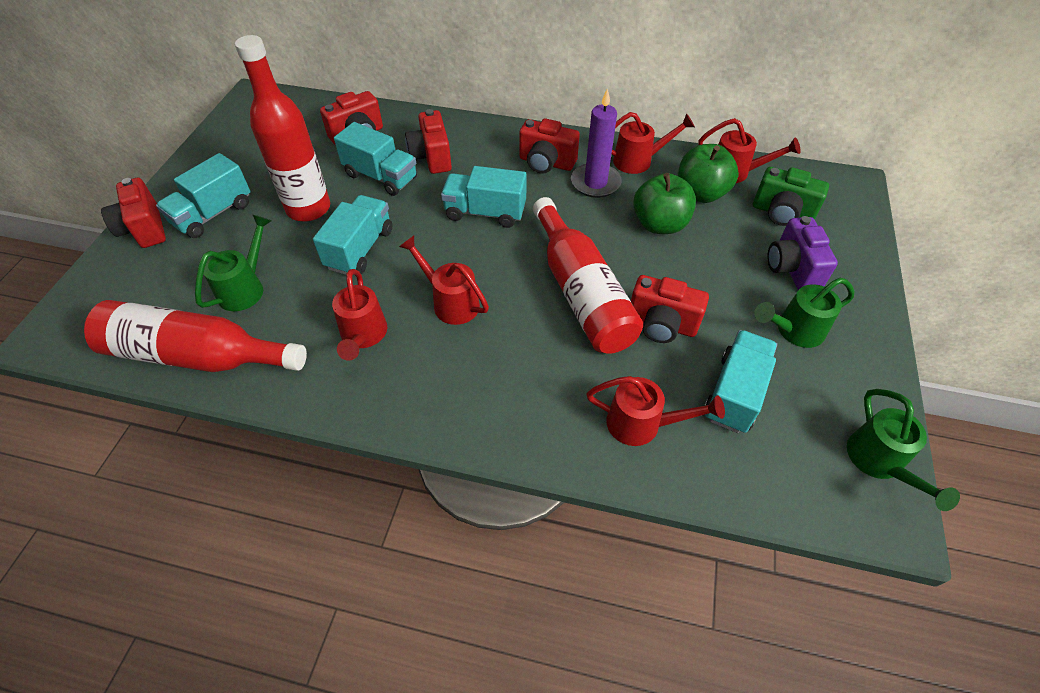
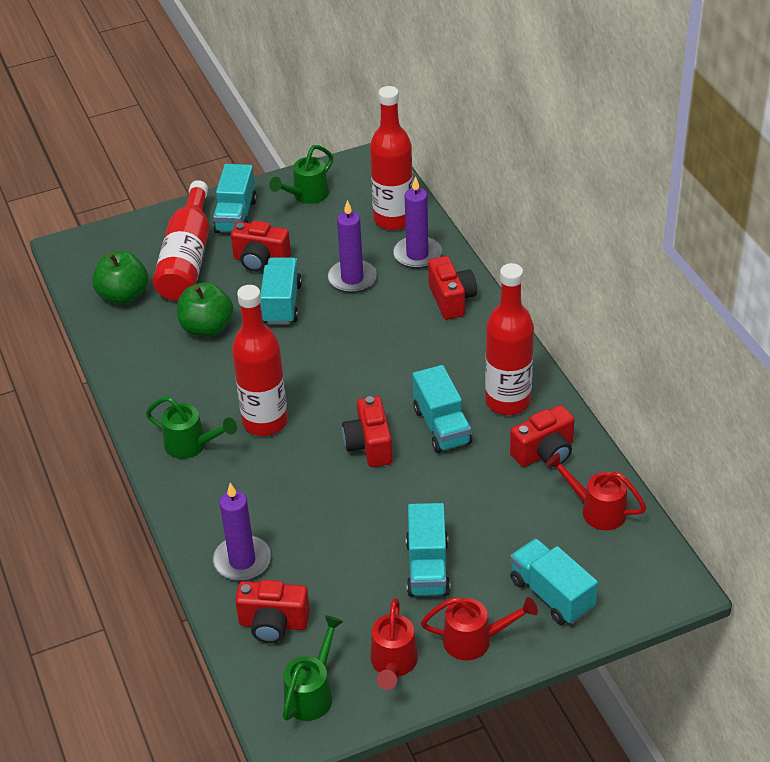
green camera: [753,167,829,226] = 1 -> none = 0
purple camera: [767,216,838,290] = 1 -> none = 0
purple candle: [571,88,622,198] = 1 -> [213,483,271,581] [328,200,377,293] [393,176,442,269] = 3
red bottle: [84,300,307,372] [235,35,330,222] [533,197,643,354] = 3 -> [153,180,209,301] [232,285,288,436] [370,86,413,230] [485,263,534,415] = 4
red watering can: [332,269,387,361] [399,236,489,325] [586,376,725,446] [612,112,695,174] [699,118,801,183] = 5 -> [371,598,418,690] [421,597,538,660] [546,453,646,530] = 3

